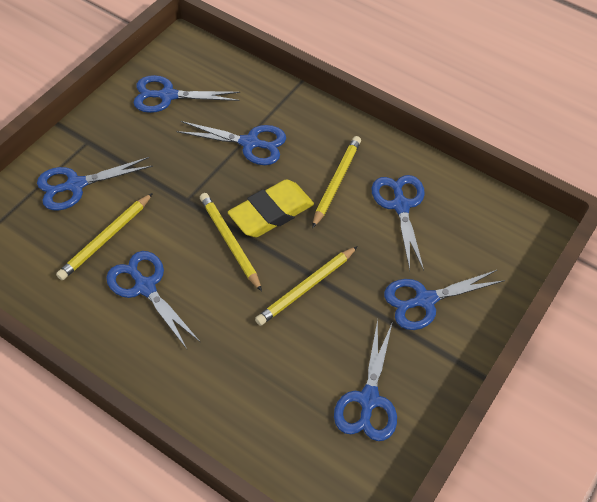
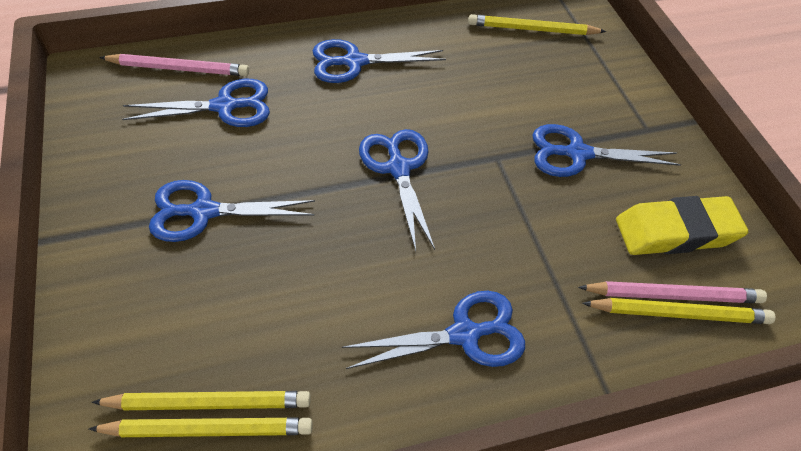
blue scissors: [37,157,153,211] [106,251,200,349] [133,75,240,113] [177,121,286,165] [334,319,397,441] [372,175,425,270] [384,270,505,330] = 7 -> [122,79,270,127] [149,180,315,242] [313,39,446,83] [342,291,525,369] [359,129,435,251] [532,124,681,177] = 6
pink pencil: none = 0 -> [99,54,249,76] [578,281,767,303] = 2

